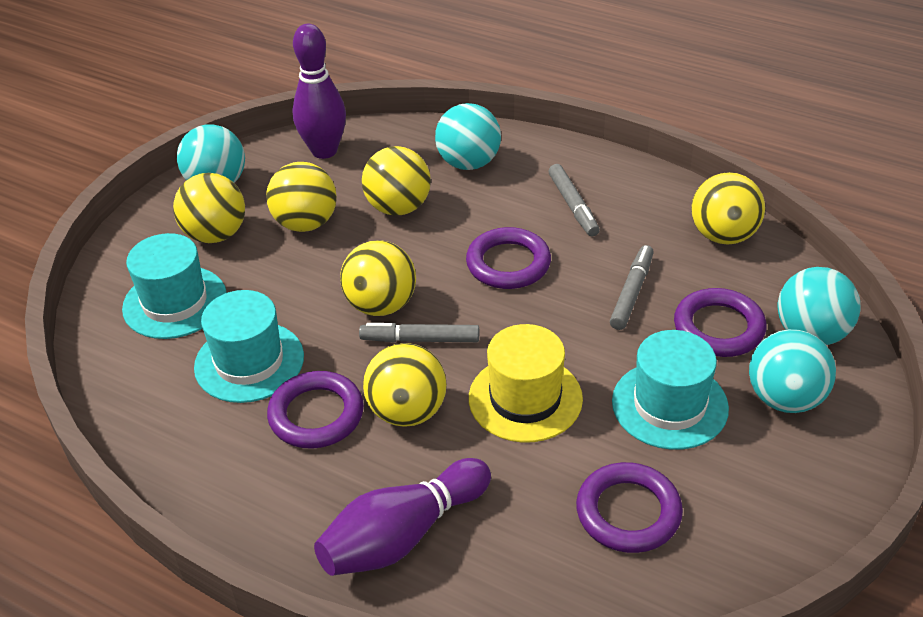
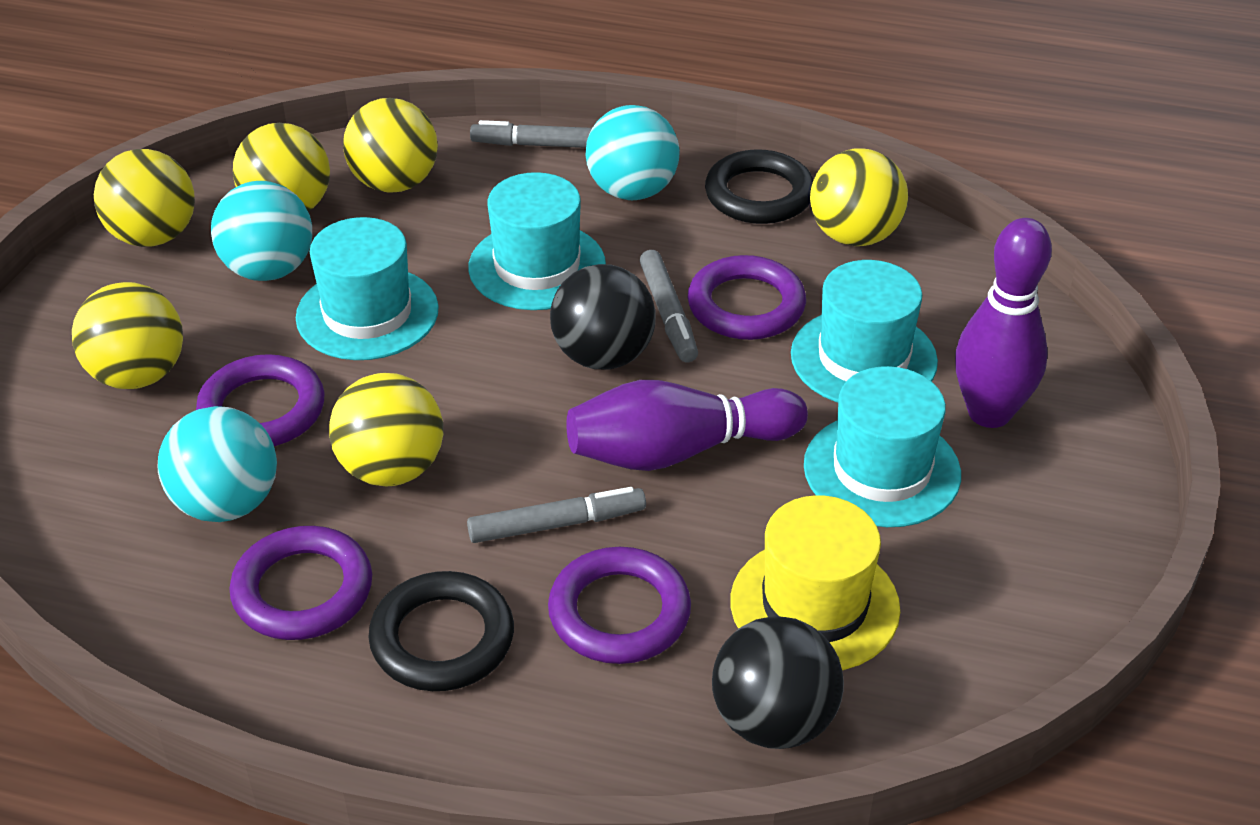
black ball: none = 0 -> [550,264,656,370] [712,616,844,749] = 2
black ring: none = 0 -> [368,571,514,691] [705,149,813,224] = 2
turquoise ball: [177,124,245,183] [435,103,501,170] [749,329,836,413] [777,267,860,345] = 4 -> [158,406,277,522] [211,181,312,281] [586,105,680,200] = 3
turquoise hat: [122,233,227,339] [194,290,304,403] [612,330,729,450] = 3 -> [296,217,439,360] [468,172,606,310] [791,260,938,403] [804,366,961,527] = 4

